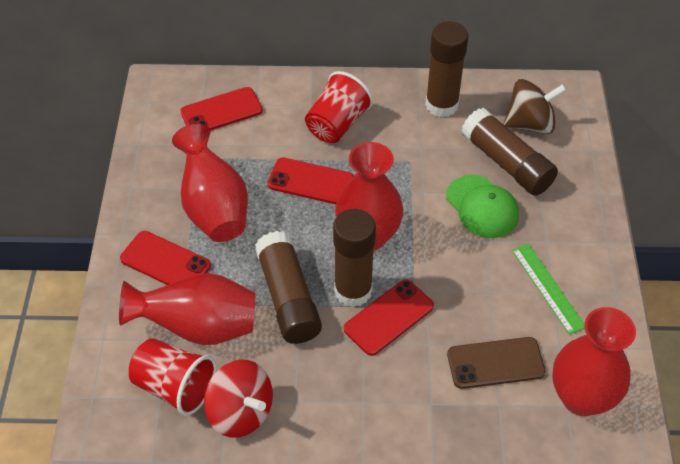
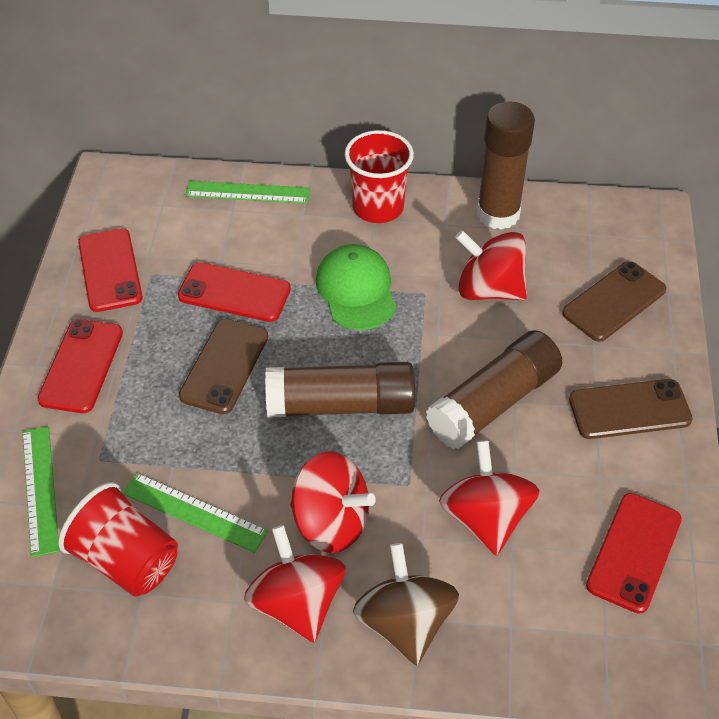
brown glue stick: [255,231,322,344] [333,209,376,307] [425,21,468,117] [461,108,558,196] = 4 -> [265,362,415,418] [426,330,562,449] [477,102,535,230] = 3
brown phone: [447,337,546,389] = 1 -> [179,318,268,414] [562,261,666,342] [569,379,693,439] = 3
green ruler: [512,244,585,335] = 1 -> [22,426,60,557] [123,473,268,553] [185,181,310,204] = 3
red spinning top: [204,360,273,438] = 1 -> [244,525,346,643] [290,451,376,553] [439,440,540,556] [455,230,527,300] = 4
red vase: [119,273,256,345] [172,124,248,242] [335,142,403,251] [552,307,636,416] = 4 -> none = 0

